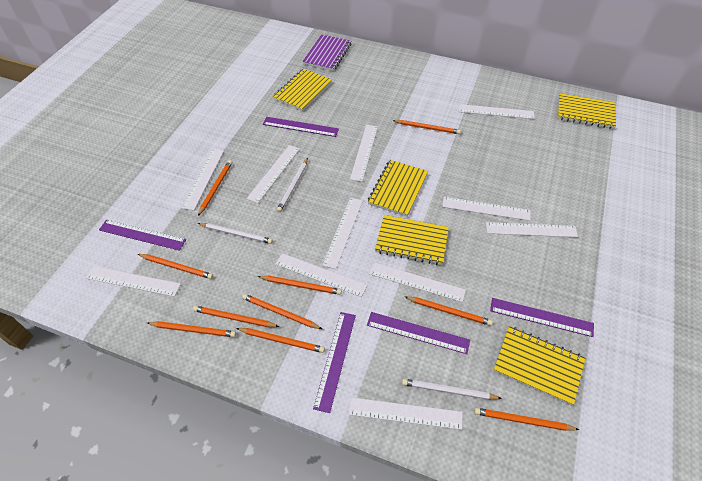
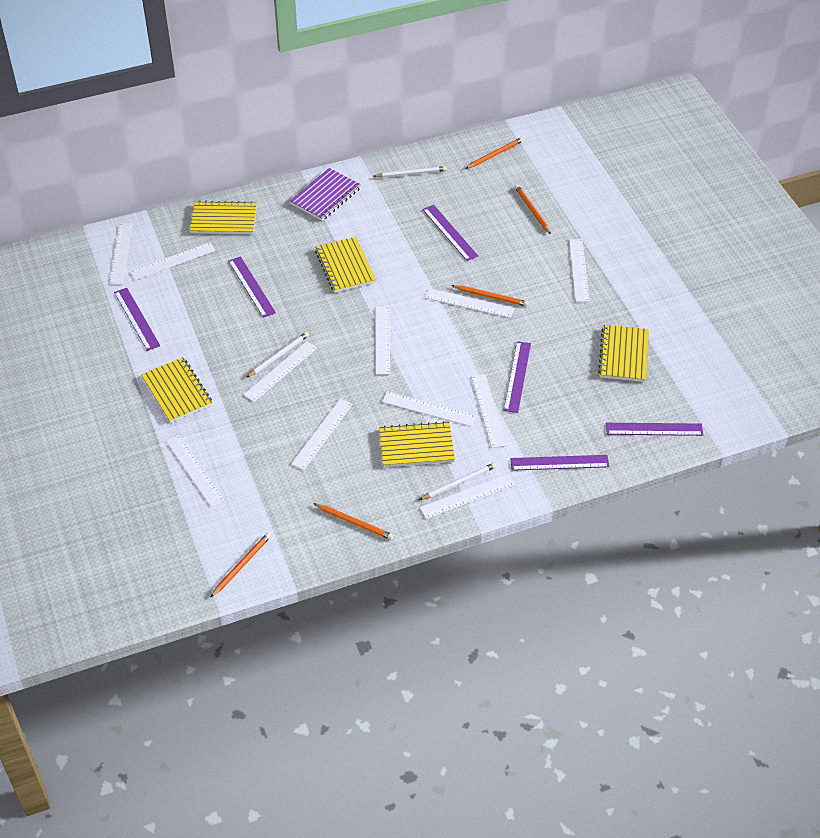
orange pencil: [138,254,213,279] [147,321,236,337] [193,306,279,327] [198,160,232,216] [236,328,325,353] [242,294,322,329] [257,276,342,295] [393,120,461,134] [405,296,493,326] [474,408,579,431] = 10 -> [210,533,271,598] [313,503,394,540] [451,285,529,306] [465,137,524,169] [515,185,551,234] = 5
purple ruler: [99,220,186,251] [263,117,339,137] [313,312,356,413] [367,312,470,354] [490,298,594,337] = 5 -> [114,288,160,351] [228,256,276,318] [423,205,478,261] [503,341,531,413] [510,455,609,471] [606,423,703,436] = 6

